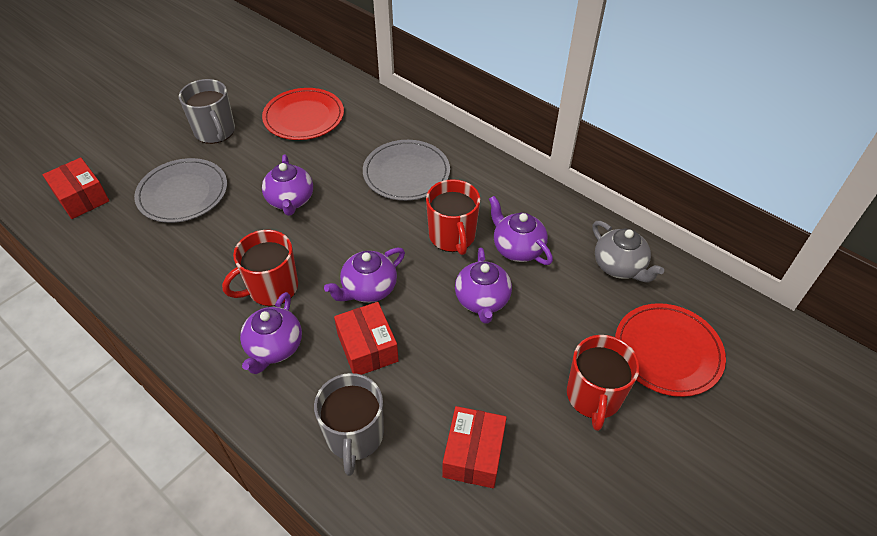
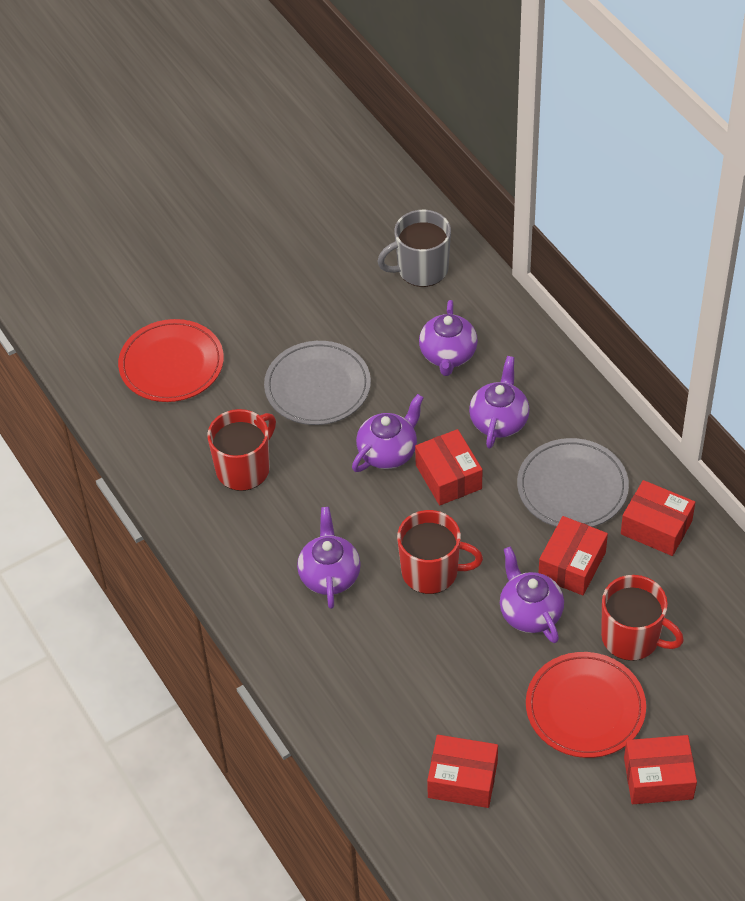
grey mug: [179,79,235,144] [314,373,384,476] = 2 -> [377,210,451,287] = 1
grey teapot: [592,221,664,283] = 1 -> none = 0
red box: [43,158,109,219] [334,302,399,375] [442,406,507,488] = 3 -> [415,429,482,505] [427,735,498,808] [538,516,608,595] [621,480,695,556] [624,735,697,804] = 5

